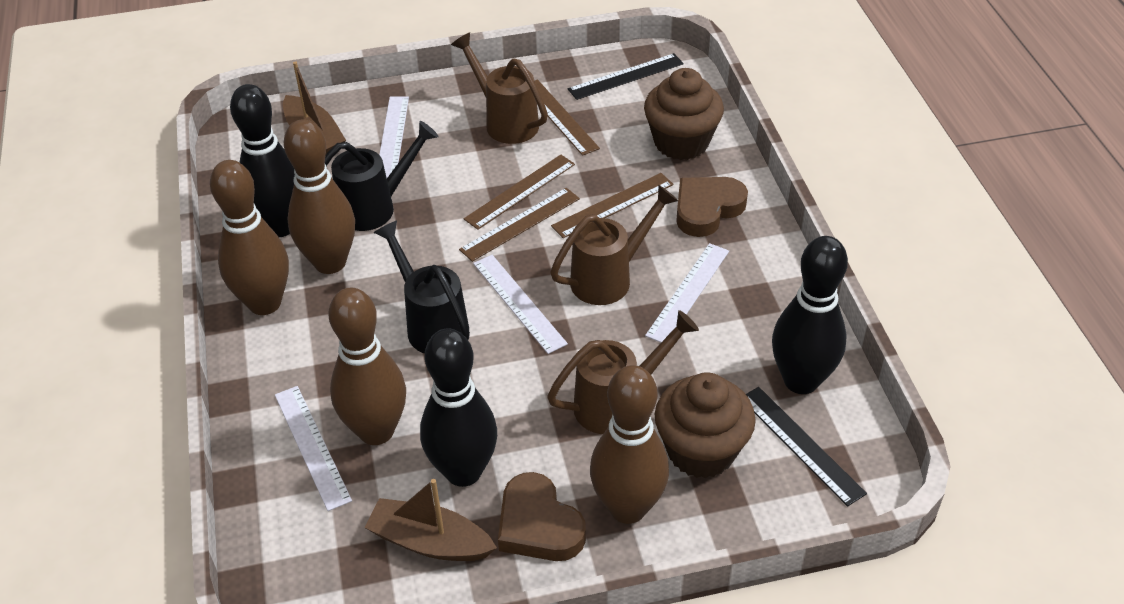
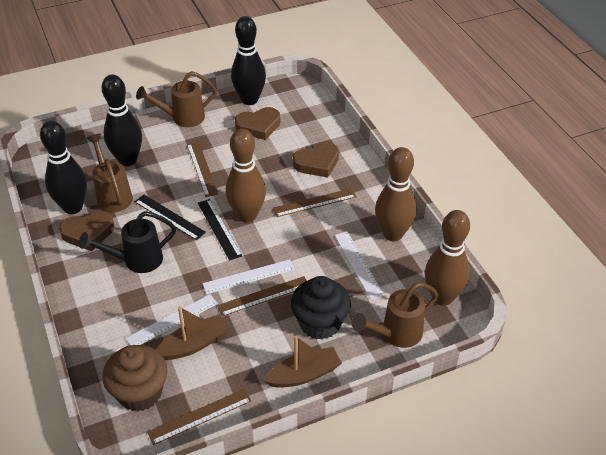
black cupcake: none = 0 -> [291,276,351,340] = 1
black watering can: [325,121,439,231] [373,220,470,354] = 2 -> [79,211,176,273] = 1
brown bowling pin: [210,160,289,315] [284,119,355,274] [329,287,406,445] [590,365,669,524] = 4 -> [226,129,266,222] [375,147,417,241] [425,210,470,306] = 3
brown cupcake: [644,68,724,160] [655,372,756,479] = 2 -> [102,345,167,412] = 1
brown heart: [498,472,586,561] [676,177,748,237] = 2 -> [59,211,114,251] [235,107,280,140] [293,142,339,178] = 3
white ruler: [275,386,352,511] [379,97,409,178] [473,255,568,354] [645,243,729,343] = 4 -> [126,294,218,345] [202,259,295,294] [335,232,384,300] = 3

